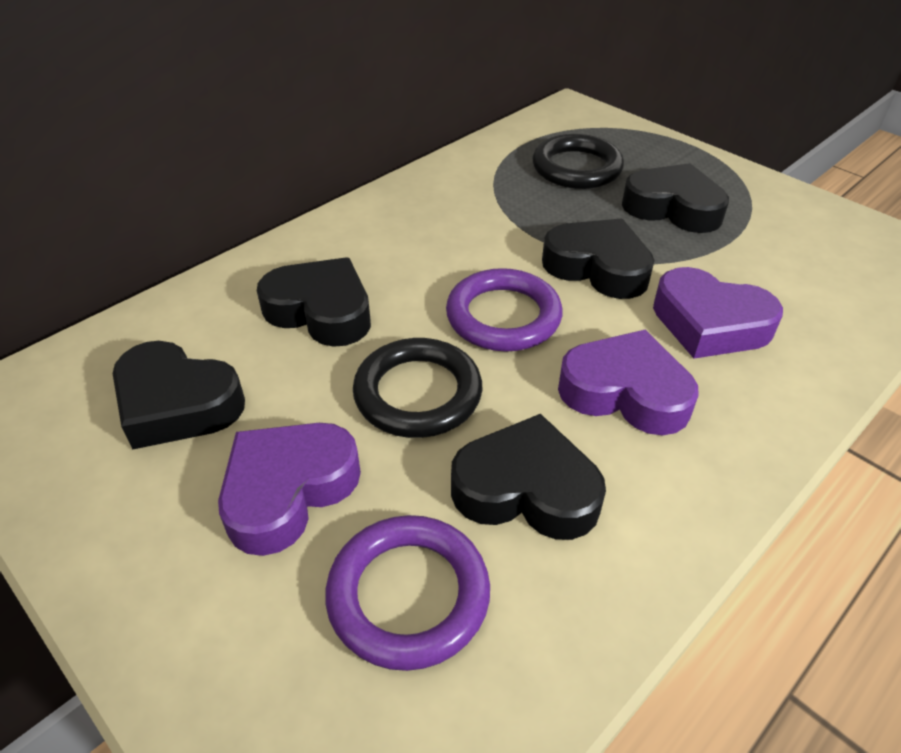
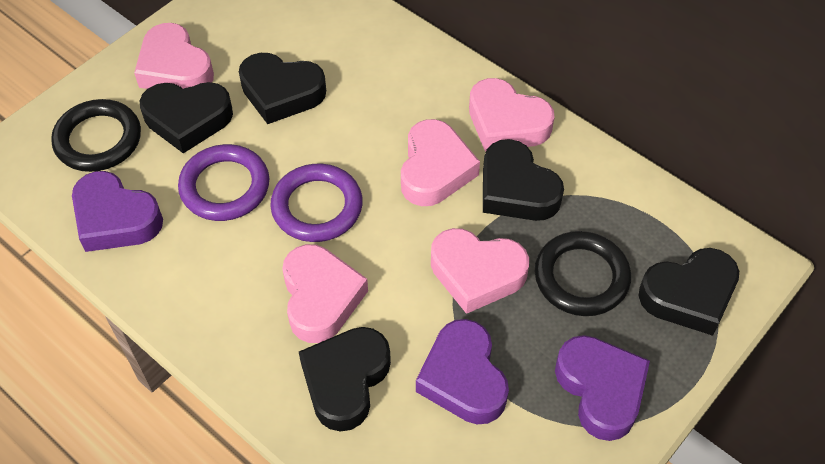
pink heart: none = 0 -> [134,23,214,89] [282,244,368,343] [401,119,480,206] [431,228,529,314] [469,78,555,152] = 5

